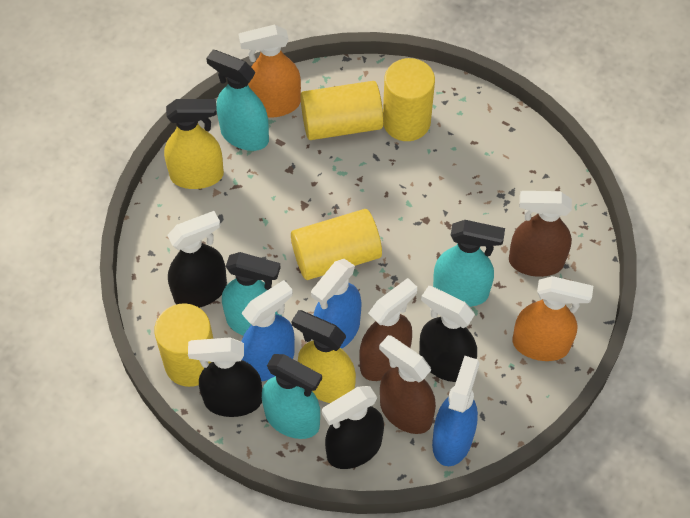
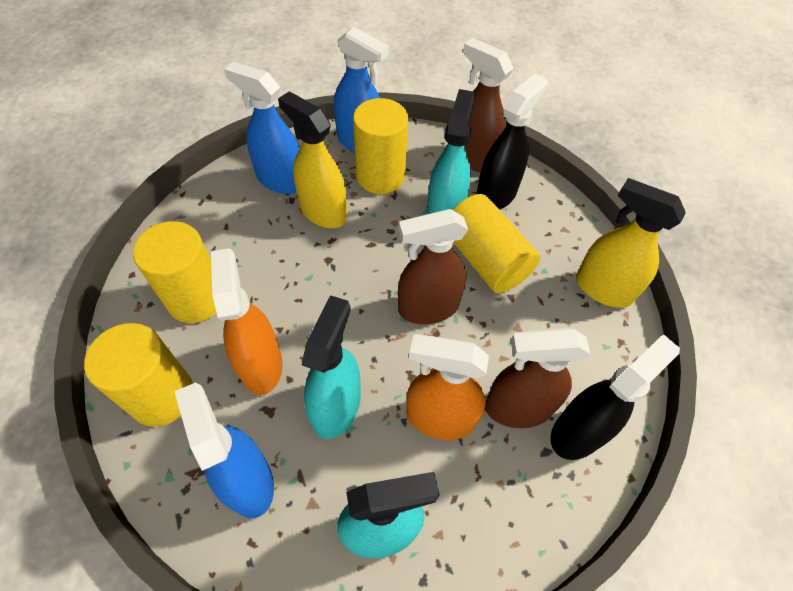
black spray bottle: [167,211,227,308] [188,337,262,417] [322,386,384,469] [419,286,477,382] = 4 -> [476,74,548,210] [551,334,680,460] = 2
turquoise spray bottle: [206,50,269,151] [222,252,282,336] [262,354,322,439] [433,220,505,307] = 4 -> [301,295,361,439] [337,472,440,558] [427,89,475,214] = 3

